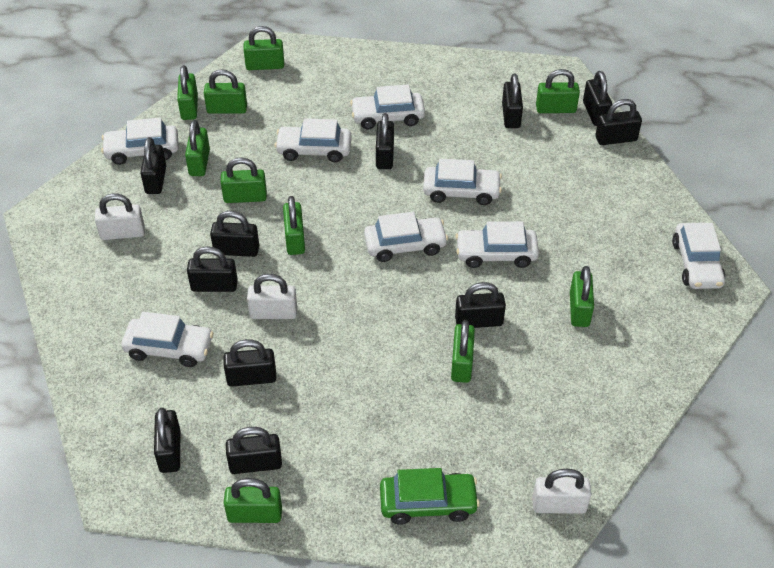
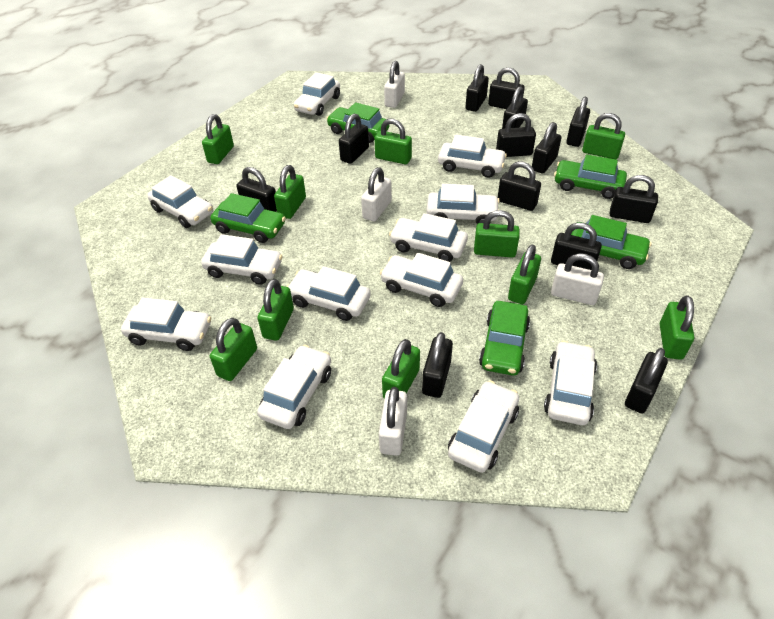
black padlock: [140,137,166,194] [154,408,180,473] [187,246,238,292] [210,211,259,257] [223,339,276,387] [226,427,282,474] [376,113,394,169] [455,282,506,328] [502,74,523,128] [583,71,612,126] [596,99,642,145] = 11 -> [237,167,277,212] [339,114,369,164] [422,332,453,398] [465,64,489,112] [488,67,525,109] [496,113,536,157] [498,161,541,211] [502,86,528,129] [532,122,562,174] [551,222,602,270] [566,97,590,147] [610,175,658,223] [625,348,668,413] = 13
green car: [380,468,480,525] = 1 -> [210,193,286,243] [326,102,389,143] [479,301,530,376] [554,155,627,199] [571,215,652,269] = 5
white car: [101,118,178,165] [121,312,213,367] [275,118,351,162] [350,85,425,130] [364,212,448,262] [423,159,502,205] [456,221,539,268] [672,223,725,289] = 8 -> [121,297,211,351] [147,175,213,228] [201,234,283,285] [257,345,331,429] [286,266,371,321] [294,72,340,116] [380,253,463,307] [389,213,468,262] [426,183,500,224] [438,134,507,178] [448,381,519,473] [544,341,597,425] = 12
white padlock: [95,193,145,240] [247,274,297,319] [532,469,591,514] = 3 -> [361,167,392,222] [379,387,407,456] [384,61,405,108] [551,253,604,305] = 4

